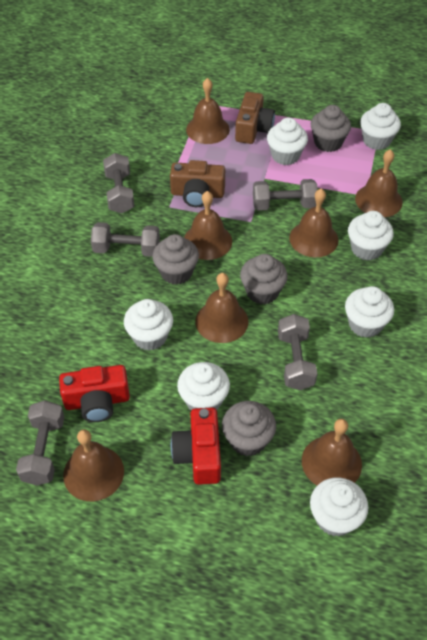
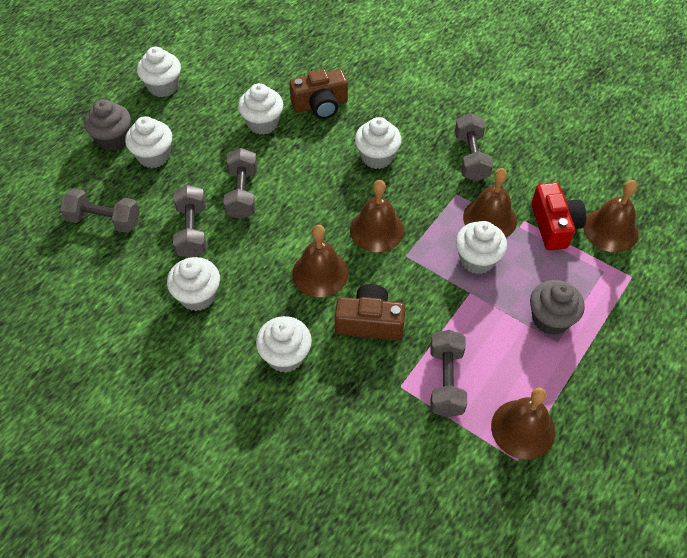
brown bell: [63,429,124,501] [184,191,232,260] [186,78,230,144] [195,273,249,343] [289,188,339,257] [302,419,362,486] [355,149,403,217] = 7 -> [292,225,348,297] [350,180,404,252] [463,168,517,237] [491,388,555,460] [583,180,639,252] = 5
grey cupcake: [152,234,199,285] [222,401,276,456] [240,254,288,304] [311,105,351,152] = 4 -> [84,99,131,151] [530,280,585,335] = 2
red camera: [59,365,130,422] [171,408,221,485] = 2 -> [531,182,586,250] = 1

